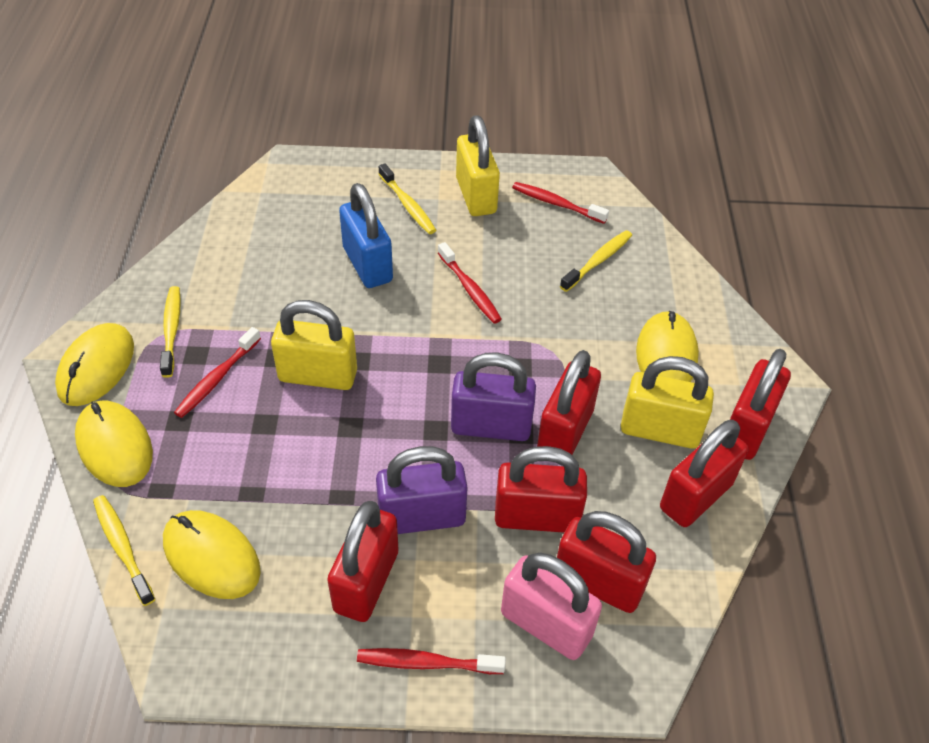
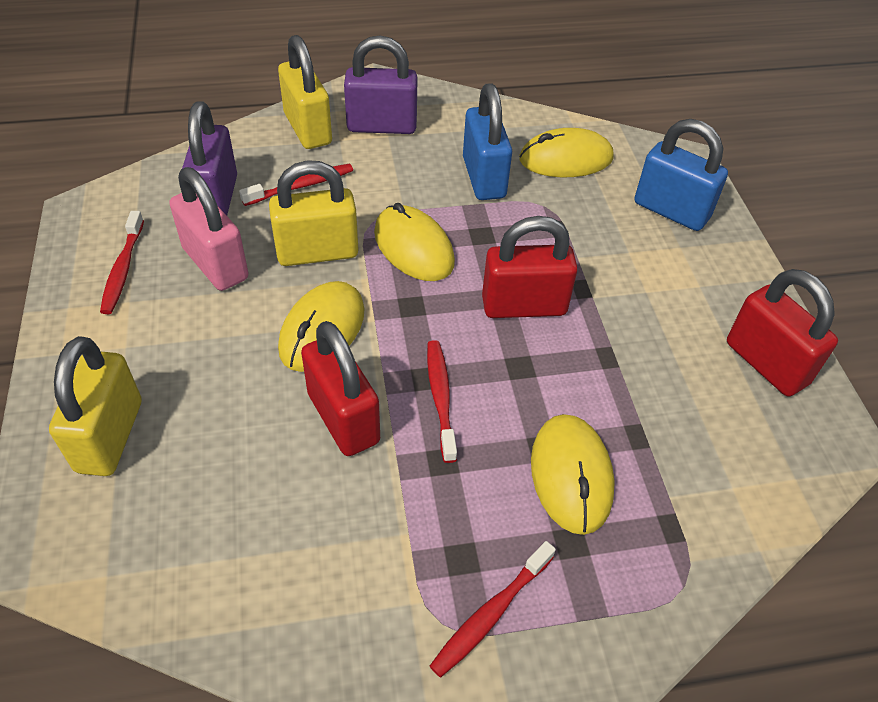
blue padlock: [339,183,393,288] = 1 -> [463,83,512,200] [635,119,728,231] = 2
red padlock: [327,501,398,622] [495,446,587,533] [537,350,601,455] [557,511,656,613] [660,420,748,527] [730,349,791,460] = 6 -> [301,321,380,456] [482,216,578,318] [727,269,838,397] = 3
yellow toothbrush: [93,495,155,606] [160,286,181,378] [379,163,436,234] [560,230,632,292] = 4 -> none = 0

